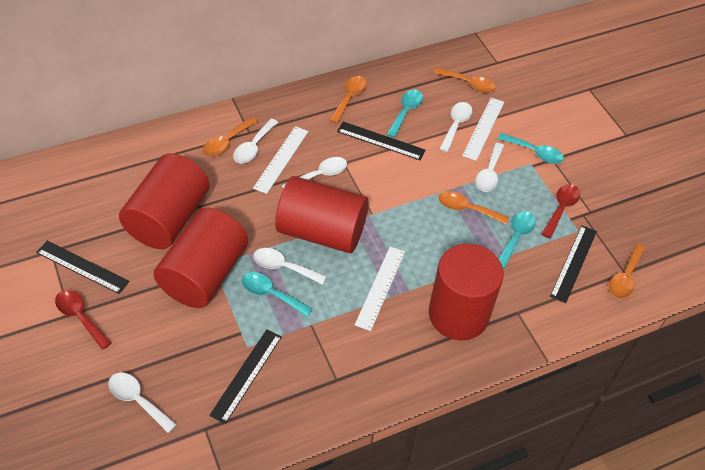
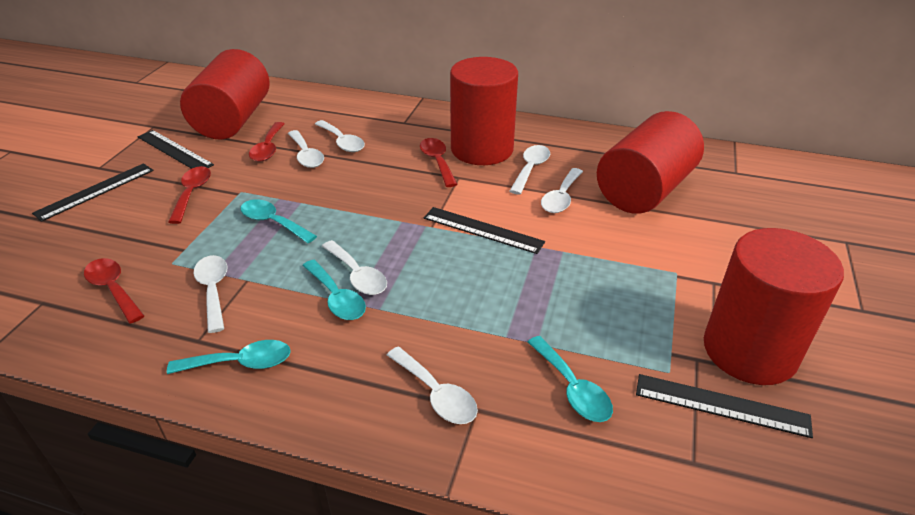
orange spoon: [203,117,258,157] [330,76,367,124] [433,67,496,93] [439,191,509,224] [609,244,645,299] = 5 -> none = 0
red spoon: [55,290,111,350] [542,184,580,238] = 2 -> [84,258,145,323] [168,166,211,224] [249,122,284,162] [420,138,458,187] = 4
white ruler: [253,126,308,194] [355,246,405,331] [462,98,504,161] = 3 -> none = 0
white spoon: [108,372,177,433] [233,119,278,164] [253,248,327,285] [282,157,347,189] [439,102,472,152] [475,143,504,192] = 6 -> [193,255,228,333] [288,130,324,168] [315,120,365,152] [322,240,387,295] [387,347,478,424] [510,145,550,195] [541,168,583,213] = 7

